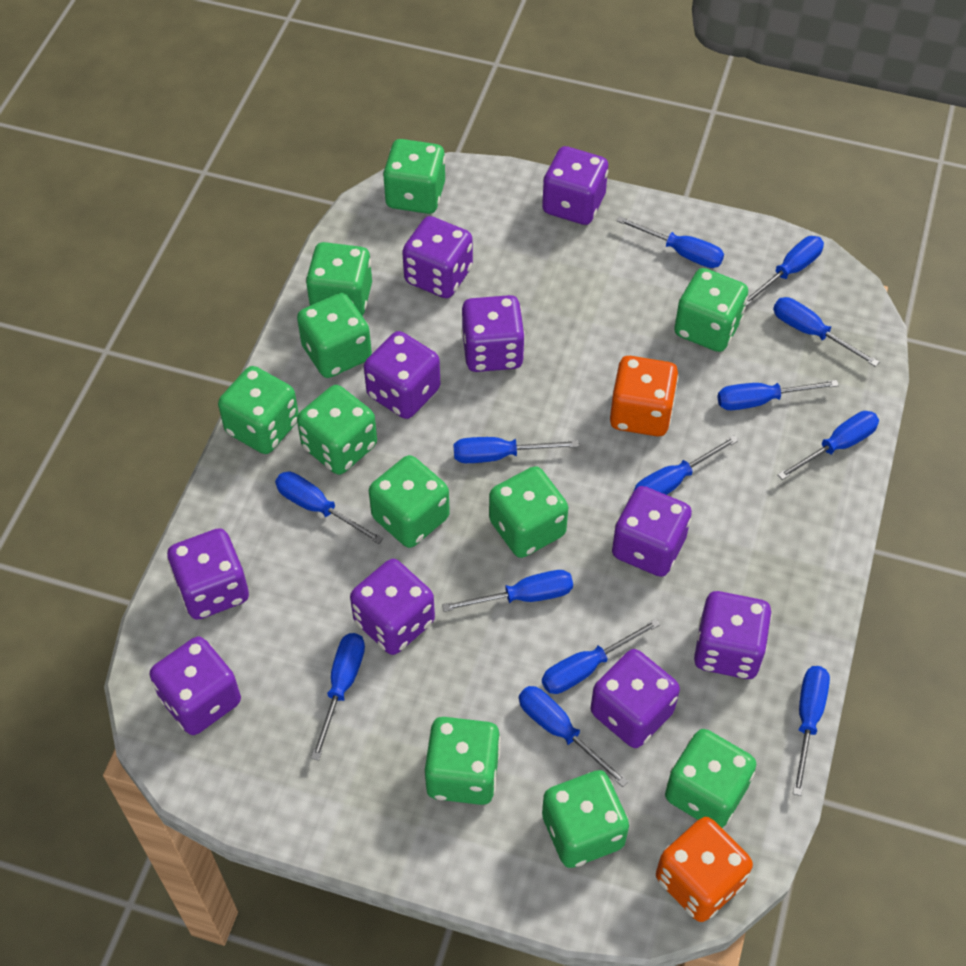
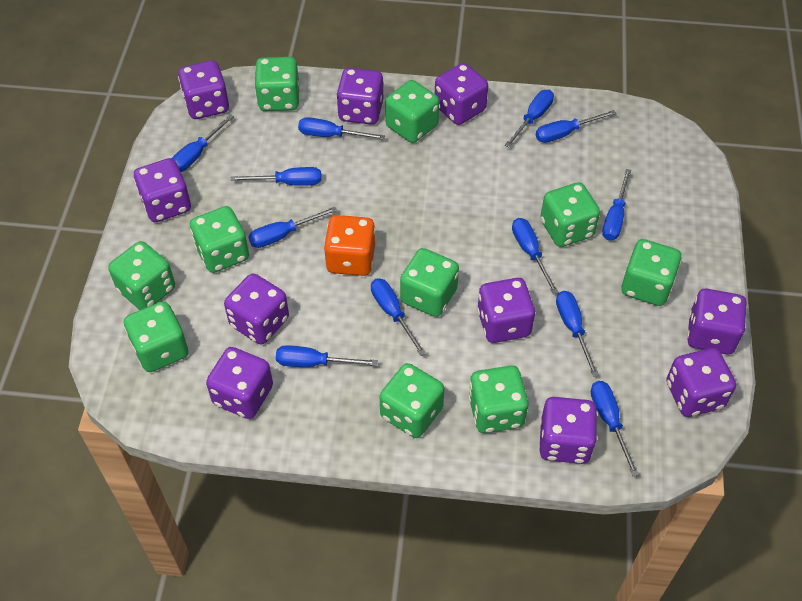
blue screwdriver: [275,472,383,544] [311,633,365,760] [442,570,573,612] [454,437,579,463] [519,686,629,787] [542,619,660,694] [616,216,724,268] [633,435,739,495] [717,380,839,410] [745,236,824,306] [773,297,879,367] [777,411,879,480] [793,666,830,796] = 13 -> [172,114,234,172] [230,167,321,186] [248,207,337,248] [276,345,378,367] [298,117,385,140] [371,278,426,356] [504,90,554,147] [512,218,559,294] [536,110,616,143] [556,291,599,377] [591,381,639,476] [602,169,631,241] = 12
green dice: [218,366,299,454] [297,293,372,378] [297,385,377,475] [306,242,372,316] [369,455,450,548] [383,139,445,214] [425,717,500,805] [489,466,568,558] [542,770,629,868] [665,729,756,828] [674,268,748,352] = 11 -> [108,241,175,310] [124,301,189,372] [190,206,249,273] [254,57,299,111] [380,363,444,438] [385,80,439,143] [400,248,459,317] [468,366,529,433] [540,182,600,247] [621,239,681,306] = 10
orange dice: [610,356,679,437] [656,817,753,922] = 2 -> [324,215,375,276] = 1

